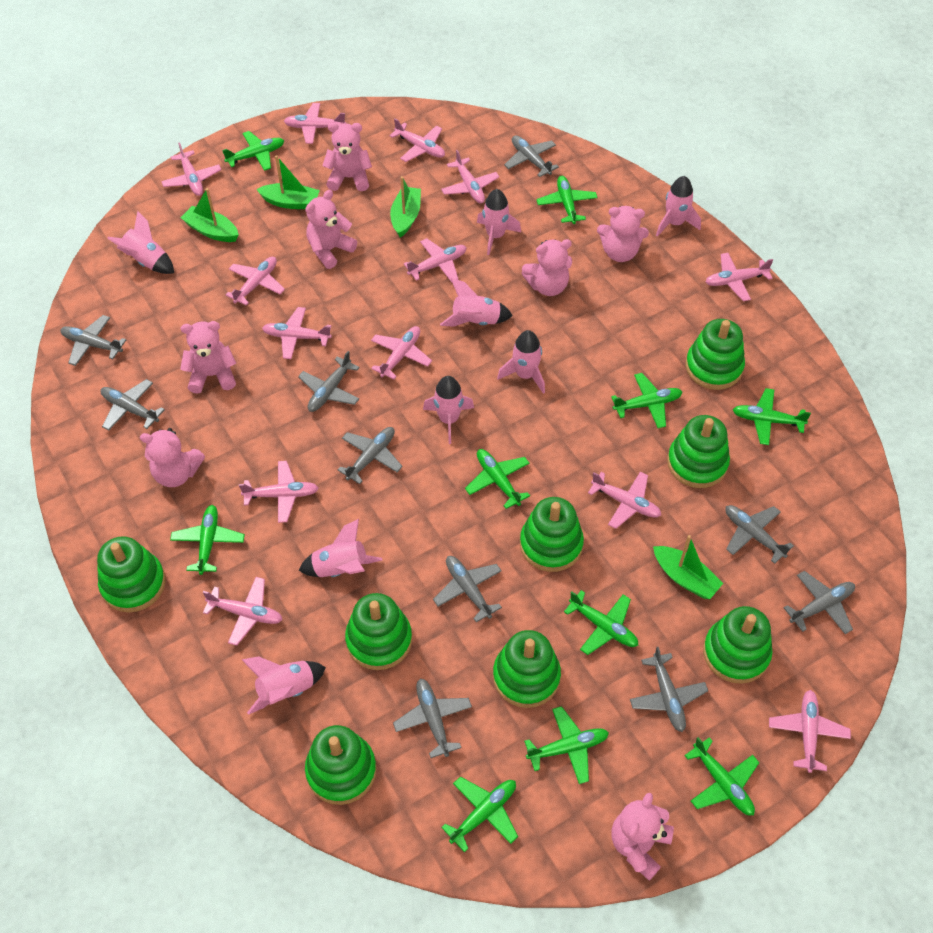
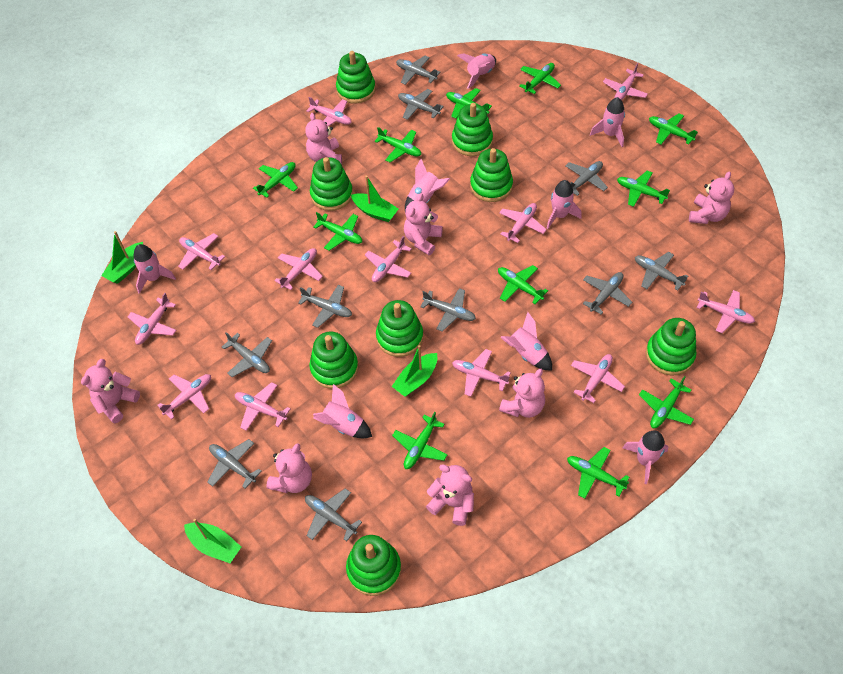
green plane: [170,505,245,575] [222,131,284,171] [441,776,518,852] [465,449,530,509] [524,706,609,784] [536,176,598,224] [564,590,639,655] [611,373,682,428] [684,737,760,815] [733,388,811,445] = 10 -> [253,162,298,198] [313,212,362,251] [374,127,421,162] [392,412,448,469] [446,88,492,119] [498,265,548,304] [519,63,561,94] [567,447,629,499] [617,171,670,207] [639,376,694,428] [649,113,698,145] = 11
pink plane: [161,142,221,196] [203,577,283,646] [226,257,285,306] [239,461,319,523] [262,307,332,359] [284,103,346,144] [371,326,432,379] [390,118,445,162] [404,238,467,282] [441,150,499,203] [588,472,661,529] [705,253,773,301] [769,690,851,773] = 13 -> [128,293,176,345] [157,374,211,420] [178,233,225,270] [235,382,291,431] [274,248,323,290] [306,97,352,126] [365,236,412,282] [452,349,511,397] [499,203,547,243] [571,354,625,403] [603,63,648,100] [697,290,755,333] = 12

